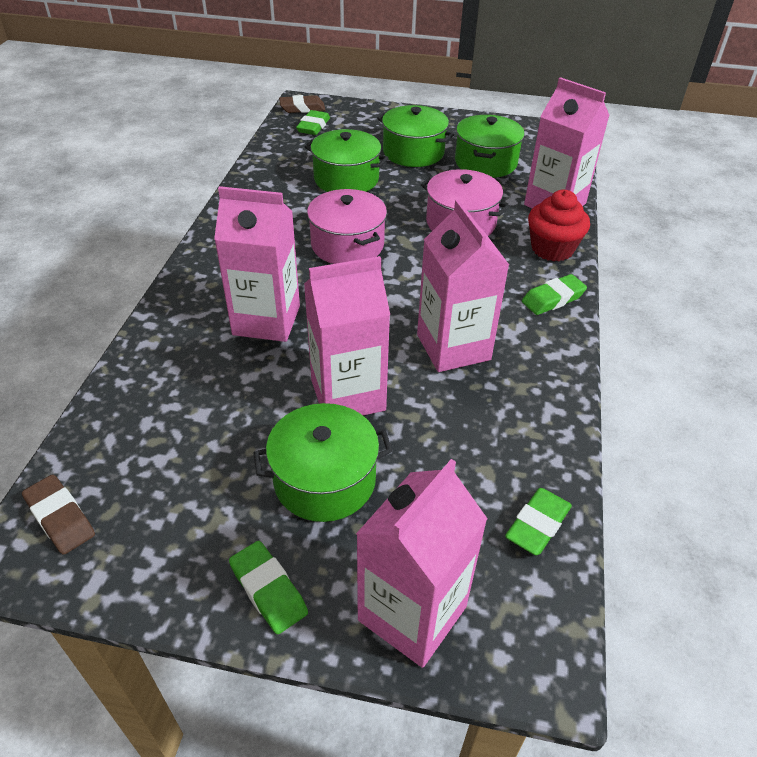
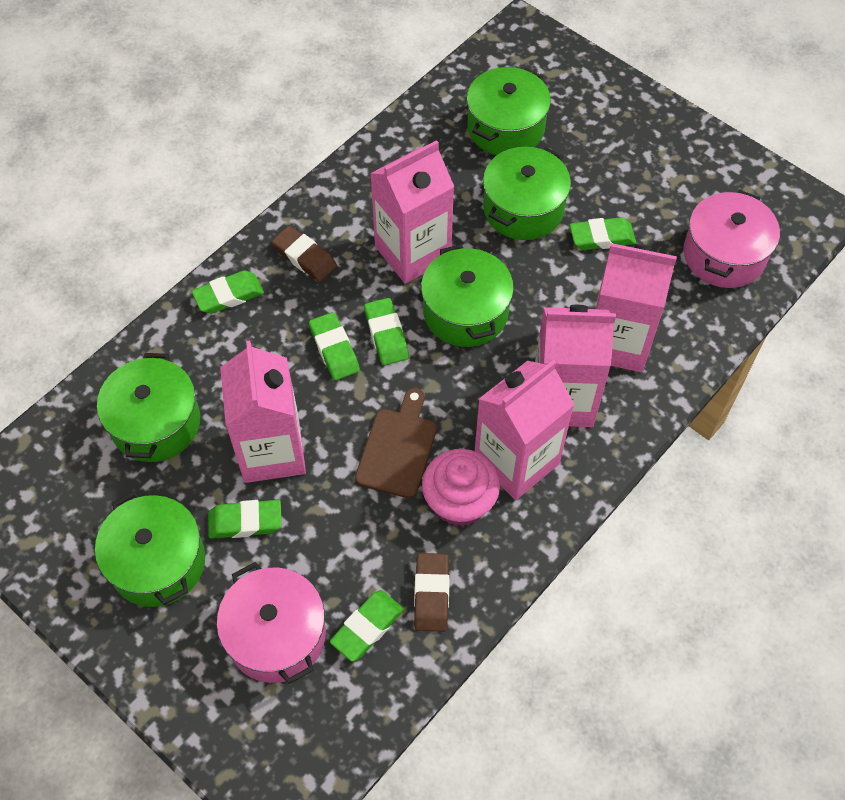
brown cutting board: none = 0 -> [355,388,437,498] = 1
green eraser: [229,541,308,634] [296,110,330,135] [505,488,572,555] [522,274,587,315] = 4 -> [191,270,264,314] [208,500,282,539] [309,312,360,380] [330,590,404,662] [364,298,409,365] [570,217,636,250] = 6
green pot: [253,403,392,522] [304,129,388,192] [377,105,454,167] [455,115,524,178] = 4 -> [95,491,205,607] [97,353,200,462] [421,244,514,347] [467,67,551,155] [483,147,571,240] = 5
pink cupcake: none = 0 -> [422,449,500,527] = 1
red cupcake: [528,190,590,261] = 1 -> none = 0

